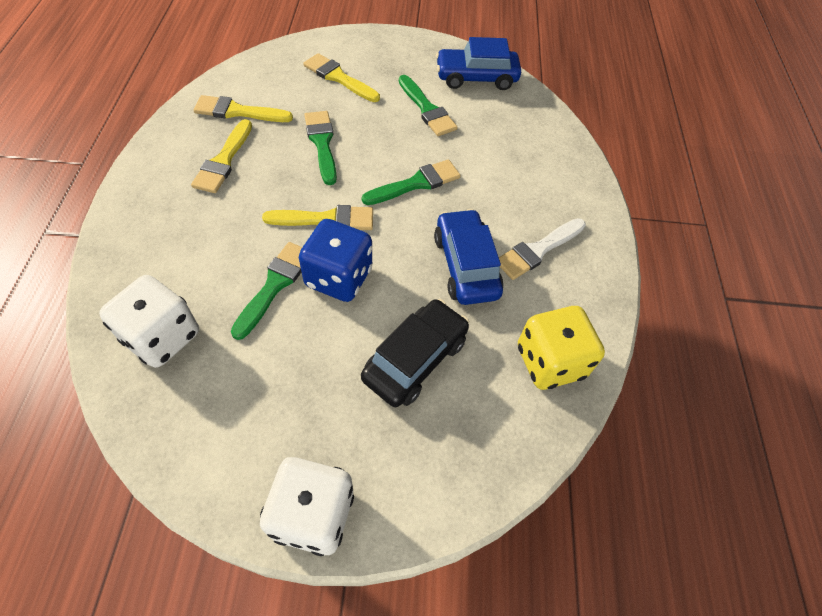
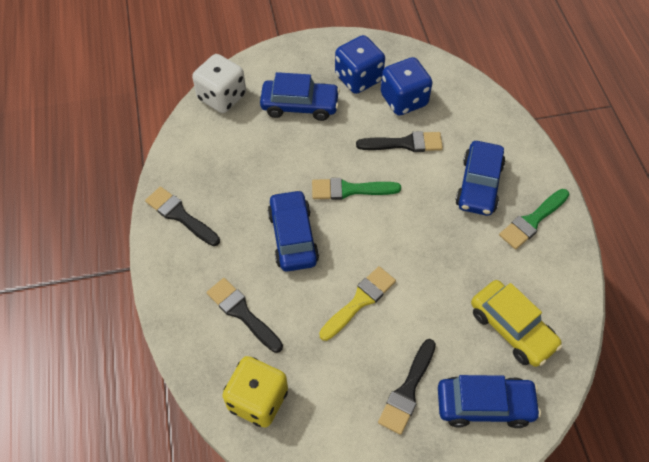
black brush: none = 0 -> [145,187,220,246] [207,278,283,353] [356,131,443,152] [378,339,436,435] = 4
black car: [361,299,469,407] = 1 -> none = 0
blue car: [434,209,503,305] [436,37,521,90] = 2 -> [260,72,340,121] [268,190,319,272] [438,375,541,428] [455,141,505,216] = 4
blue dice: [299,219,372,302] = 1 -> [335,35,385,94] [381,57,432,115] = 2
green brush: [231,242,302,340] [304,111,337,185] [362,159,461,205] [399,75,458,136] = 4 -> [312,178,401,200] [499,189,569,249] = 2
white brush: [499,218,586,280] = 1 -> none = 0
white dice: [99,275,199,368] [260,457,354,556] = 2 -> [192,54,246,113] = 1
yellow brush: [191,119,252,193] [194,95,293,122] [262,205,373,230] [303,53,380,102] = 4 -> [319,266,396,341] = 1
yellow car: none = 0 -> [471,280,562,367] = 1

